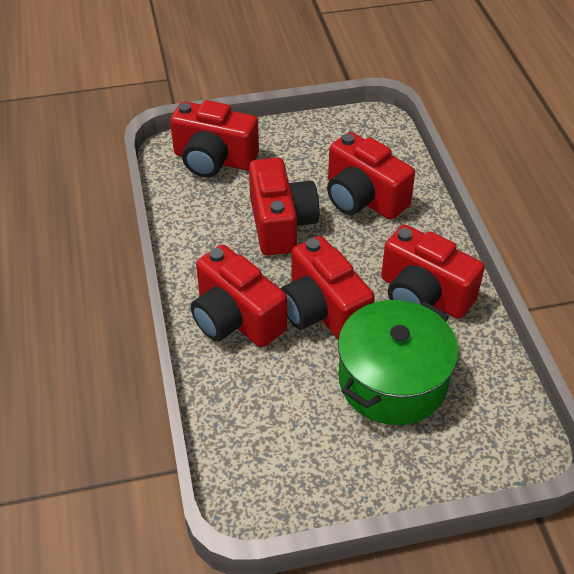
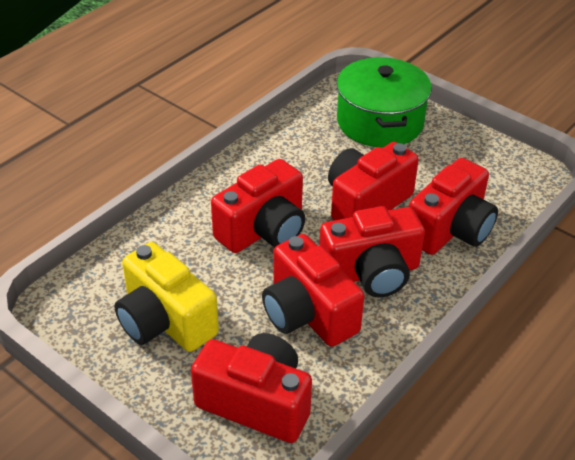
yellow camera: none = 0 -> [114,242,219,352] = 1

